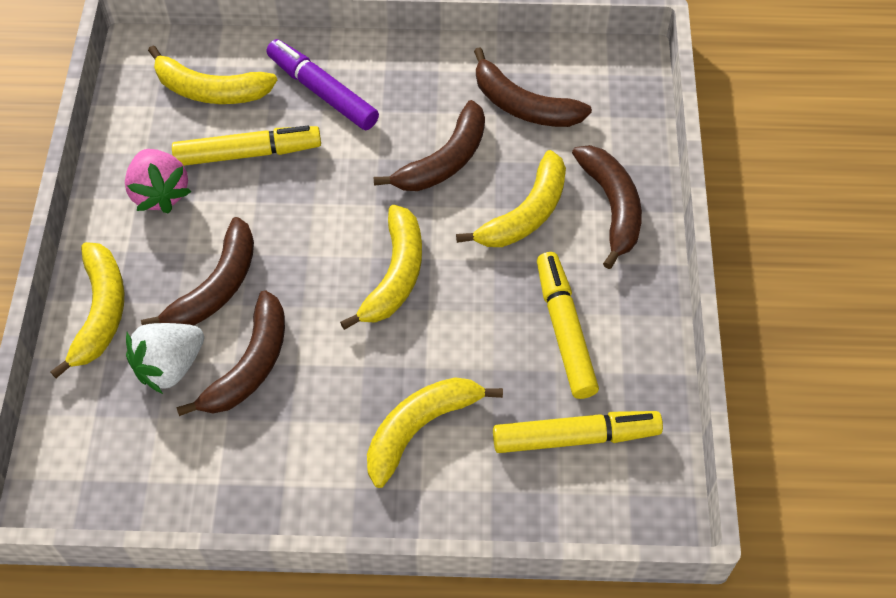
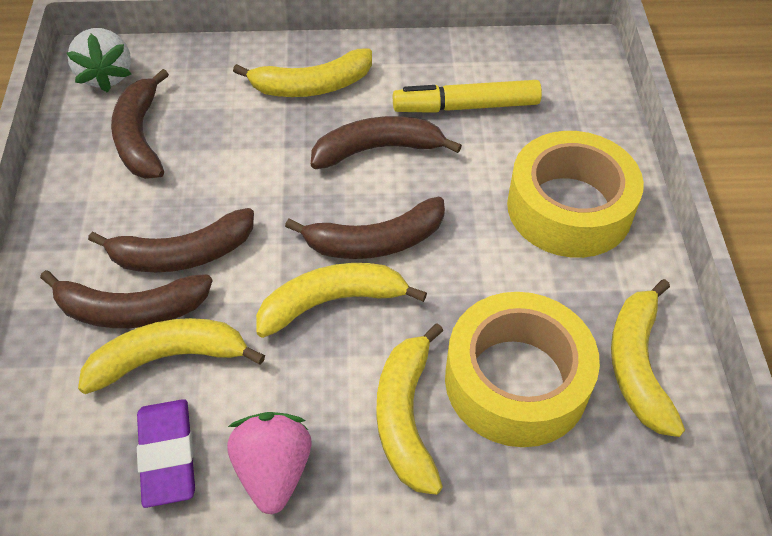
purple eraser: none = 0 -> [137,399,195,508] = 1
purple marker: [266,39,379,130] = 1 -> none = 0
yellow marker: [172,126,321,166] [493,411,663,453] [537,252,599,399] = 3 -> [393,80,542,113] = 1
yellow tape: none = 0 -> [445,292,600,447] [507,131,644,258] = 2

